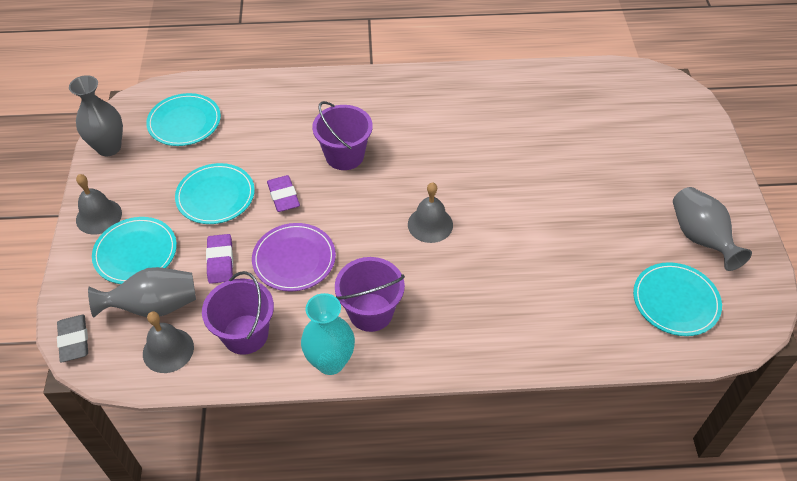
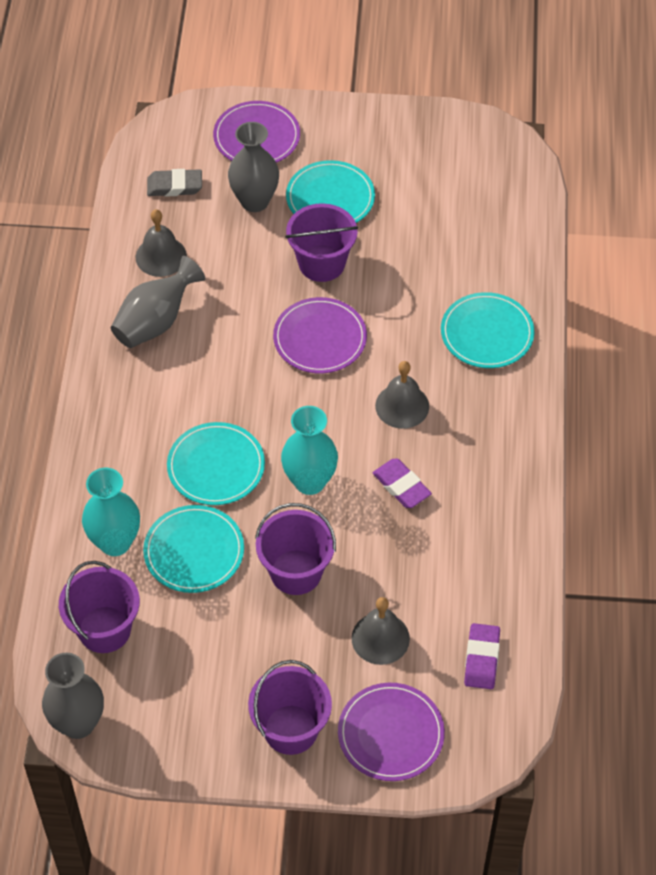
purple bucket: [202,271,274,355] [312,101,373,170] [335,257,405,332] = 3 -> [59,561,140,653] [248,660,332,755] [255,503,336,595] [285,203,358,282] = 4
purple plate: [252,223,336,292] = 1 -> [213,101,300,163] [273,297,367,373] [338,683,445,781] = 3
turquoise vase: [301,293,355,375] = 1 -> [82,468,140,556] [281,406,338,495] = 2

